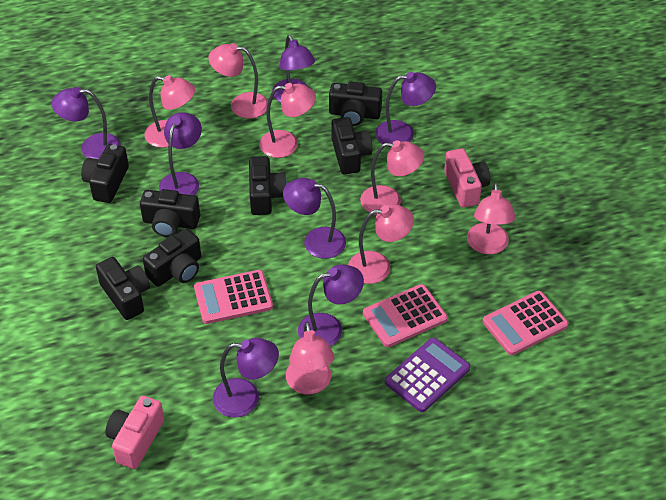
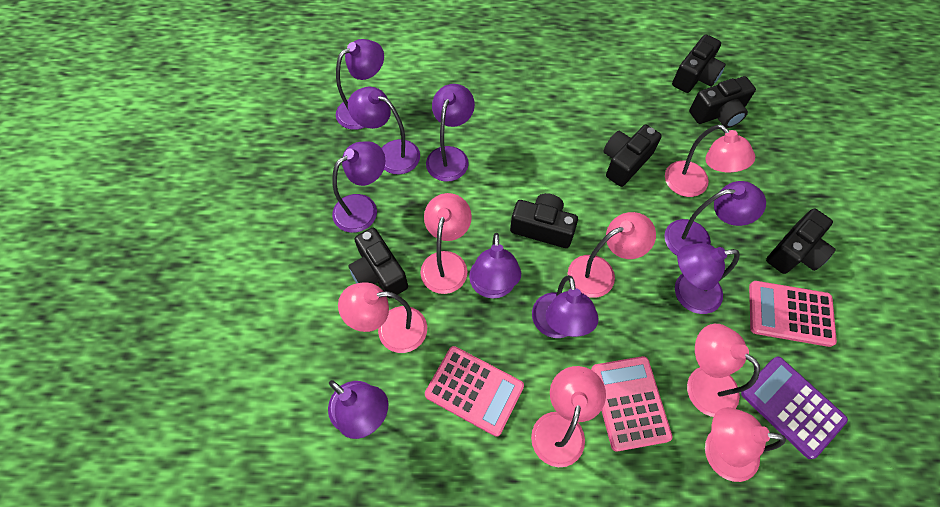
black camera: [81,144,129,203] [96,257,150,320] [140,189,200,237] [143,228,201,287] [249,156,287,215] [329,82,382,126] [332,117,372,174] = 7 -> [348,228,408,298] [510,193,578,248] [603,125,662,187] [672,34,726,93] [689,76,756,128] [766,209,836,274] = 6
pink camera: [106,396,164,469] [444,148,490,208] = 2 -> none = 0
purple lamp: [51,87,121,159] [159,112,202,195] [213,338,279,418] [272,35,315,102] [283,178,346,259] [298,264,364,346] [375,72,436,147] = 7 -> [328,380,389,439] [332,141,385,233] [336,39,384,130] [348,87,420,174] [426,84,475,182] [469,233,521,299] [532,275,599,338] [664,181,766,255] [675,243,740,314] = 9

